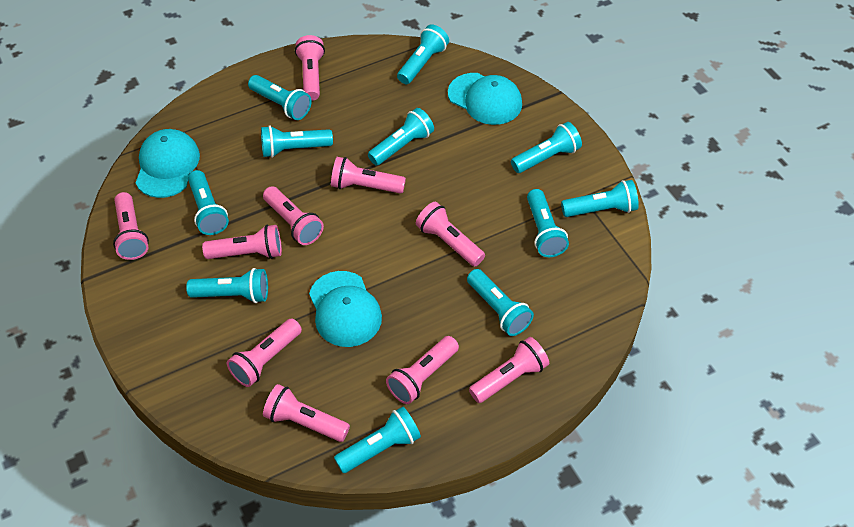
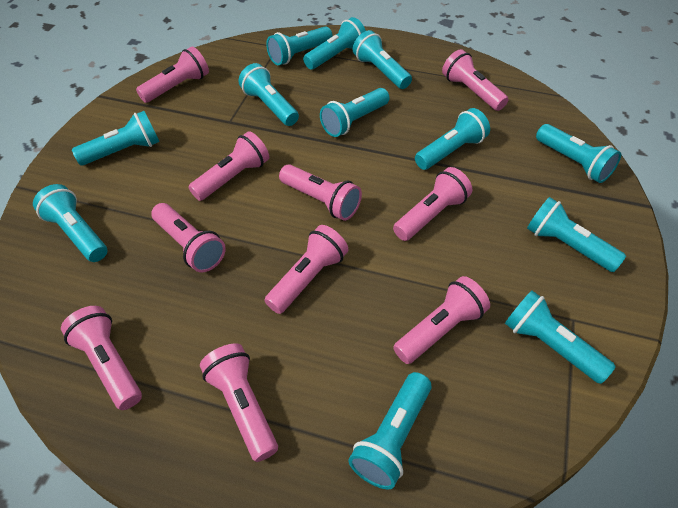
turquoise cap: [136,129,200,198] [309,271,382,347] [448,73,522,125] = 3 -> none = 0
turquoise flashlight: [186,268,268,303] [188,170,229,235] [248,75,312,120] [261,125,333,158] [334,407,421,473] [368,108,434,166] [397,24,449,84] [467,269,534,336] [511,122,582,173] [527,189,569,257] [561,180,639,217] = 11 -> [33,184,107,262] [72,111,160,165] [238,63,299,126] [266,26,333,65] [303,17,366,70] [320,88,389,137] [348,372,431,490] [353,30,412,89] [415,108,490,170] [505,290,616,384] [527,197,626,272] [536,124,621,183] = 12

